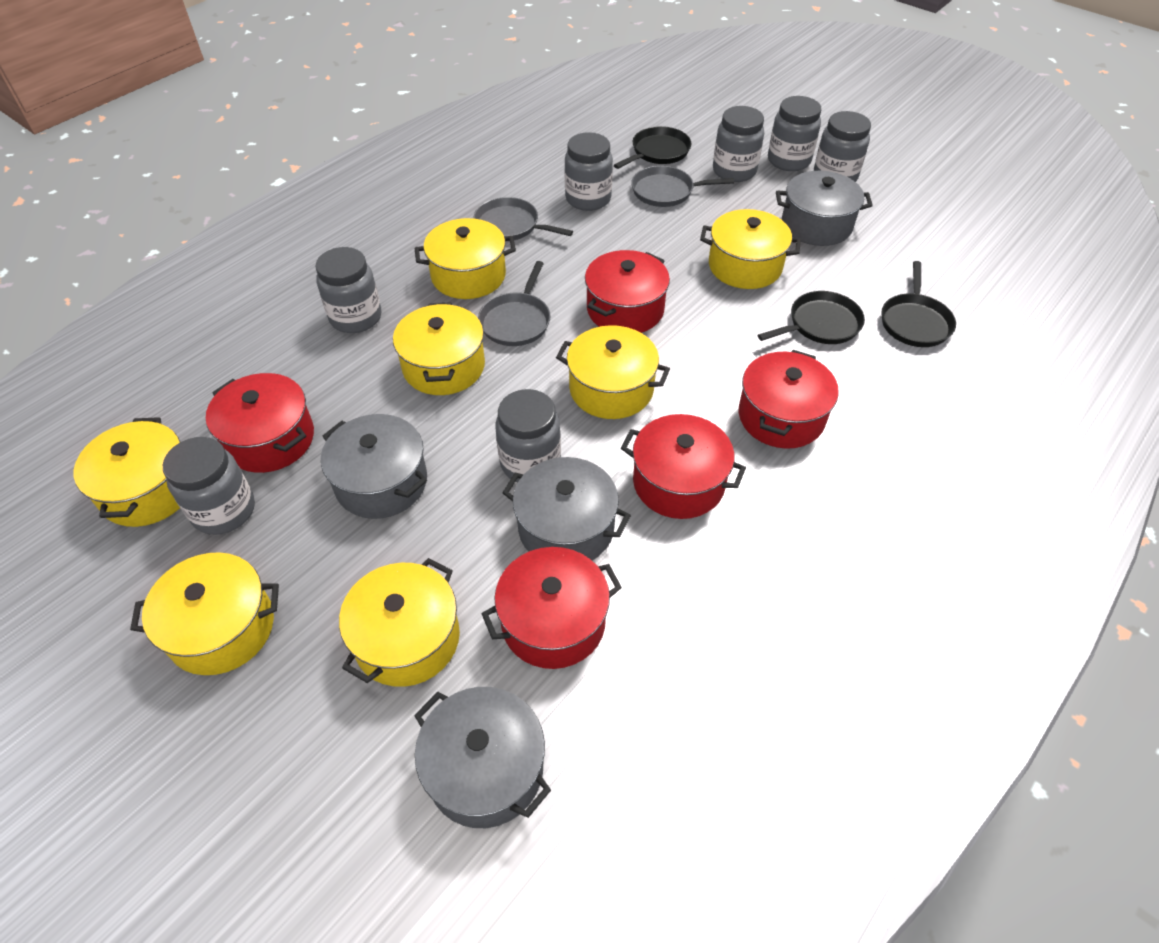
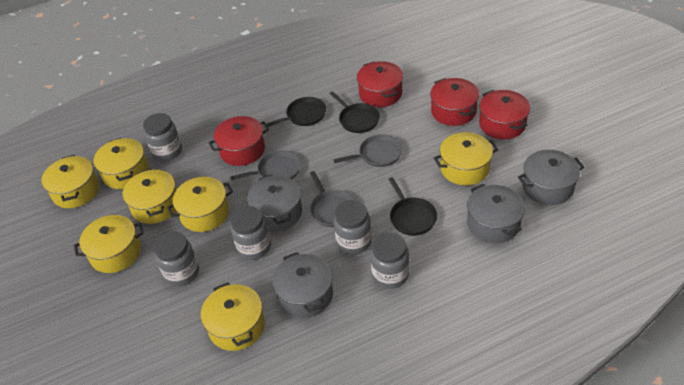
grey jar: [163,437,255,535] [315,247,381,333] [495,389,561,482] [565,132,613,211] [713,106,764,182] [768,96,821,171] [814,111,871,182] = 7 -> [143,113,182,161] [154,232,199,286] [230,206,271,260] [334,200,372,254] [370,232,409,289] = 5
red pot: [206,373,314,473] [482,547,622,669] [585,250,670,333] [621,414,746,519] [739,350,839,449] = 5 -> [209,116,269,166] [357,61,403,107] [430,78,479,126] [479,90,530,139] = 4

